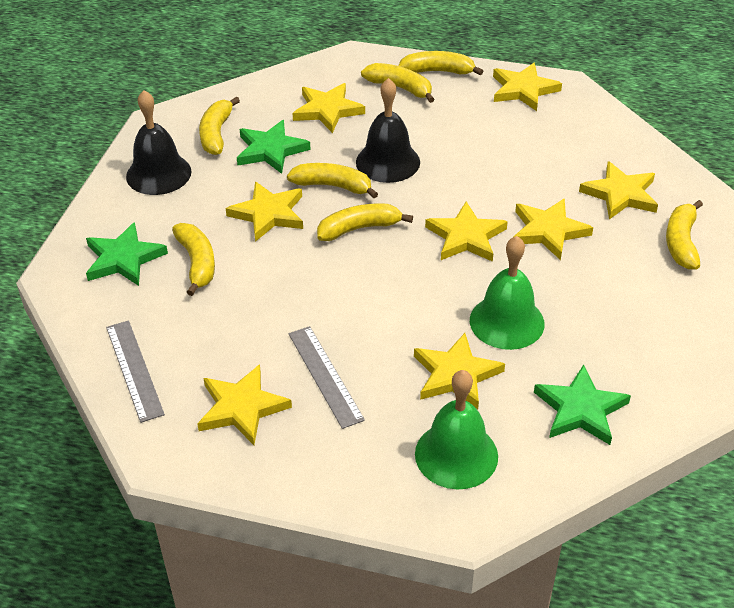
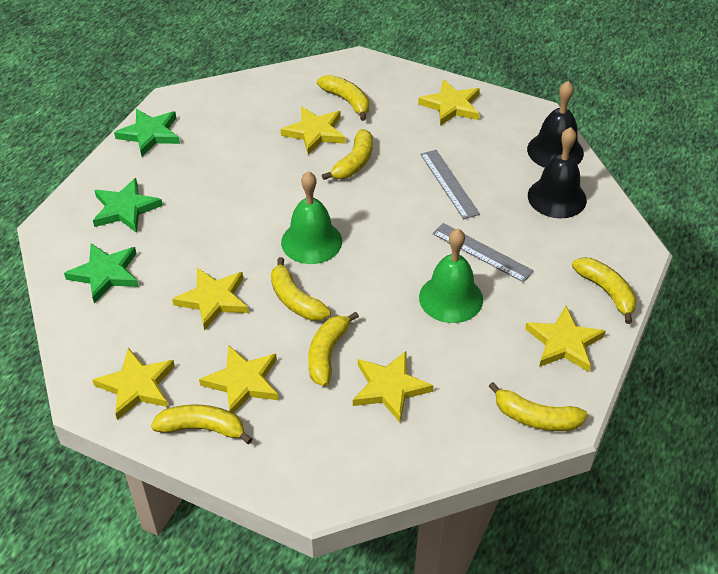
yellow star: [197,364,292,445] [226,181,303,242] [292,83,365,133] [414,333,505,409] [425,202,508,262] [493,63,562,111] [513,198,593,260] [579,161,658,219] = 8 -> [92,348,175,420] [172,268,248,331] [199,346,279,413] [281,107,345,155] [353,351,433,422] [418,79,480,126] [525,306,606,372] = 7

